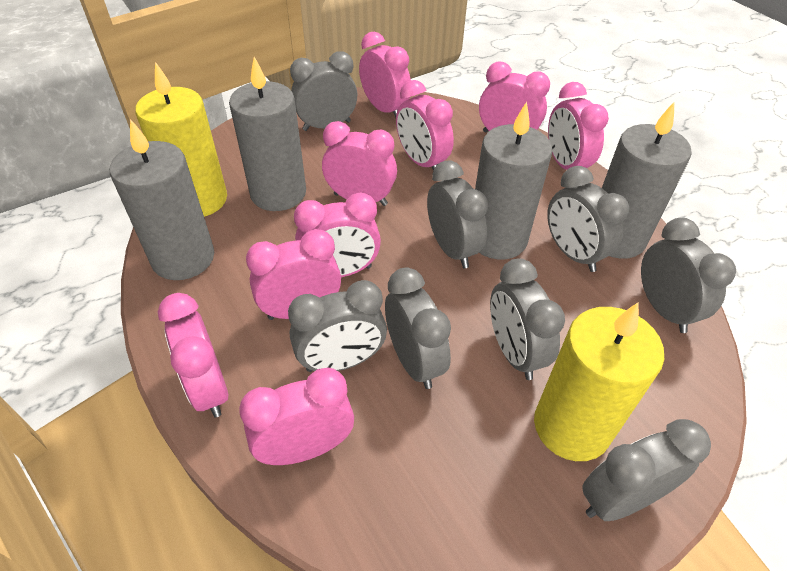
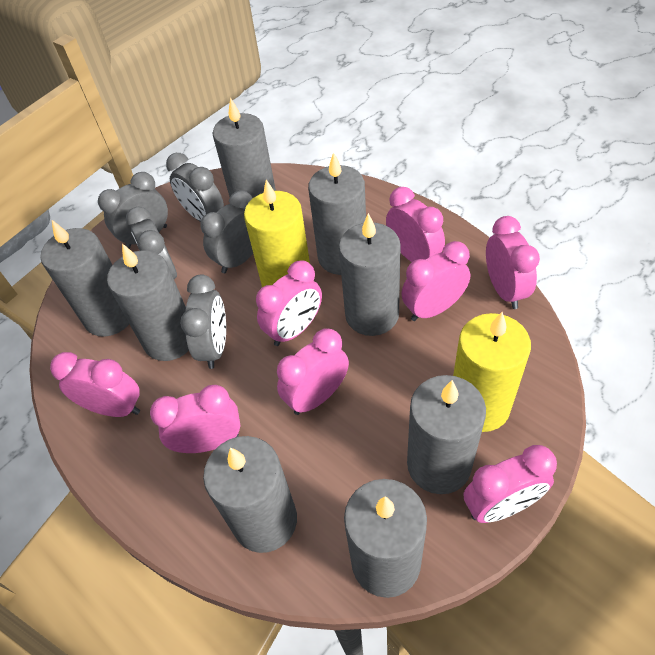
grey candle: [110,119,214,280] [229,57,306,211] [475,102,552,259] [602,102,692,259] = 4 -> [40,220,129,337] [107,243,189,361] [203,436,297,553] [212,98,276,198] [308,152,366,275] [339,213,401,336] [344,479,427,598] [407,375,486,494] = 8
grey clock: [288,280,387,372] [290,51,357,131] [385,267,451,389] [427,160,488,268] [490,258,565,380] [547,166,629,272] [582,419,711,521] [641,218,736,333] = 8 -> [98,172,168,249] [126,207,177,279] [166,153,224,222] [180,274,226,369] [200,190,253,273] = 5
pink clock: [158,293,228,417] [239,368,354,465] [246,229,341,320] [294,192,381,277] [322,121,397,206] [359,32,411,118] [396,80,454,171] [479,62,550,133] [548,82,609,170] = 9 -> [50,352,140,417] [150,385,241,453] [256,260,322,346] [277,328,349,415] [386,187,445,262] [401,241,470,321] [464,445,557,523] [486,216,540,309] = 8

